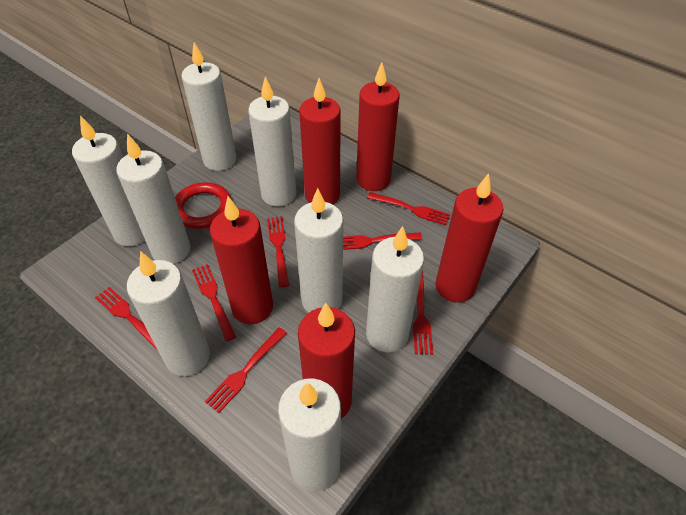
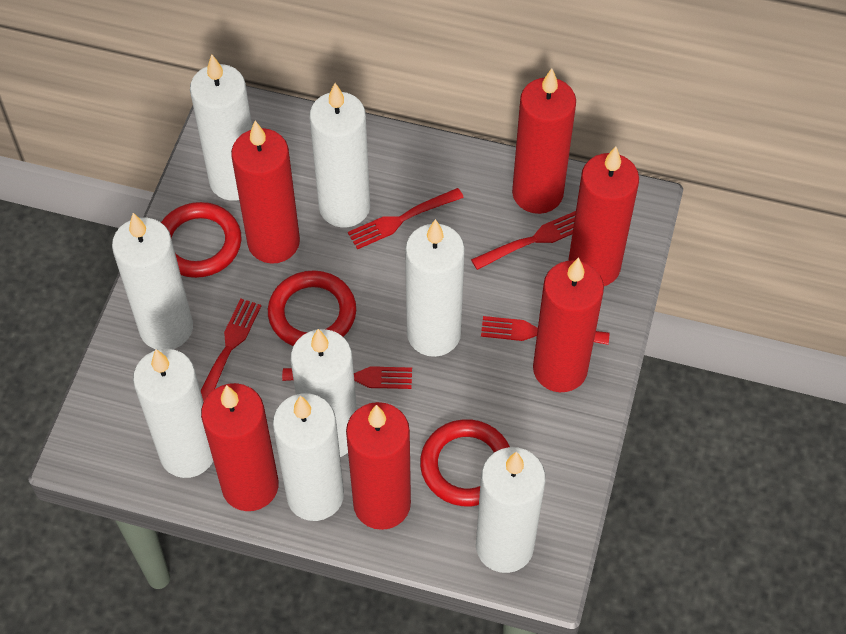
red candle: [210,196,273,324] [298,303,355,419] [299,78,341,205] [356,63,400,191] [435,173,504,303] = 5 -> [201,383,279,511] [231,121,300,264] [346,402,411,530] [512,68,576,214] [533,257,604,392] [568,146,639,286] = 6
red fork: [95,287,158,351] [192,264,236,341] [205,327,287,413] [267,216,289,287] [343,233,422,250] [367,192,450,225] [413,271,433,355] = 7 -> [201,299,261,401] [282,366,412,389] [348,188,464,249] [471,211,576,270] [481,316,609,345] = 5
red ring: [175,182,232,229] = 1 -> [161,202,241,278] [268,271,356,346] [420,419,510,506] = 3

